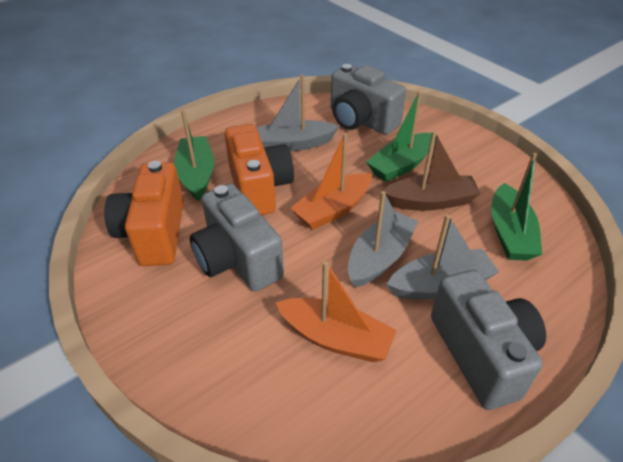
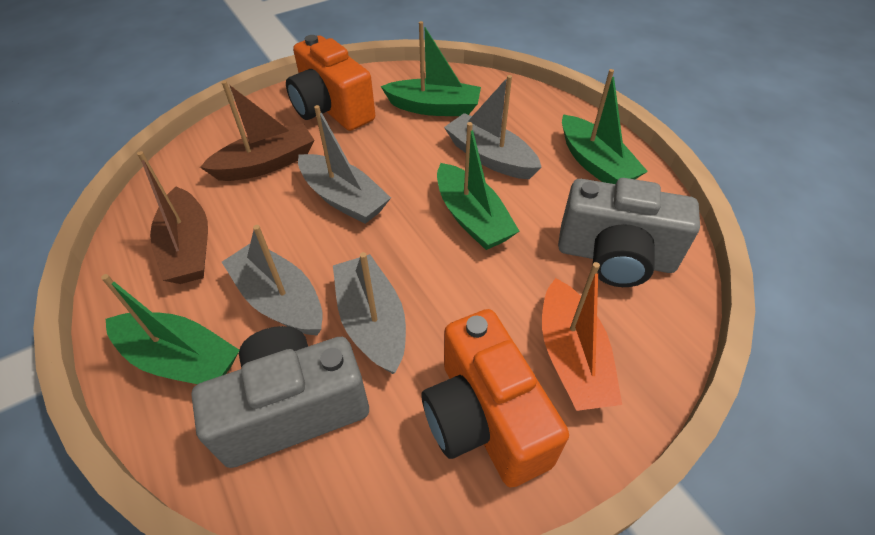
brown boat: [381,131,481,211] = 1 -> [137,151,208,284] [200,81,315,181] = 2
green boat: [174,110,214,201] [366,91,436,182] [491,153,542,261] = 3 -> [101,274,239,384] [381,21,481,116] [437,122,520,250] [562,69,648,184] = 4
grey boat: [256,75,339,151] [348,191,419,288] [386,214,499,299] = 3 -> [222,225,323,336] [298,105,391,224] [333,252,406,374] [444,75,542,179] = 4
grey camera: [190,184,284,292] [331,64,406,135] [431,270,546,410] = 3 -> [191,326,369,468] [558,178,700,287] = 2
orange boat: [276,261,397,362] [290,133,372,230] = 2 -> [542,262,622,411] = 1

